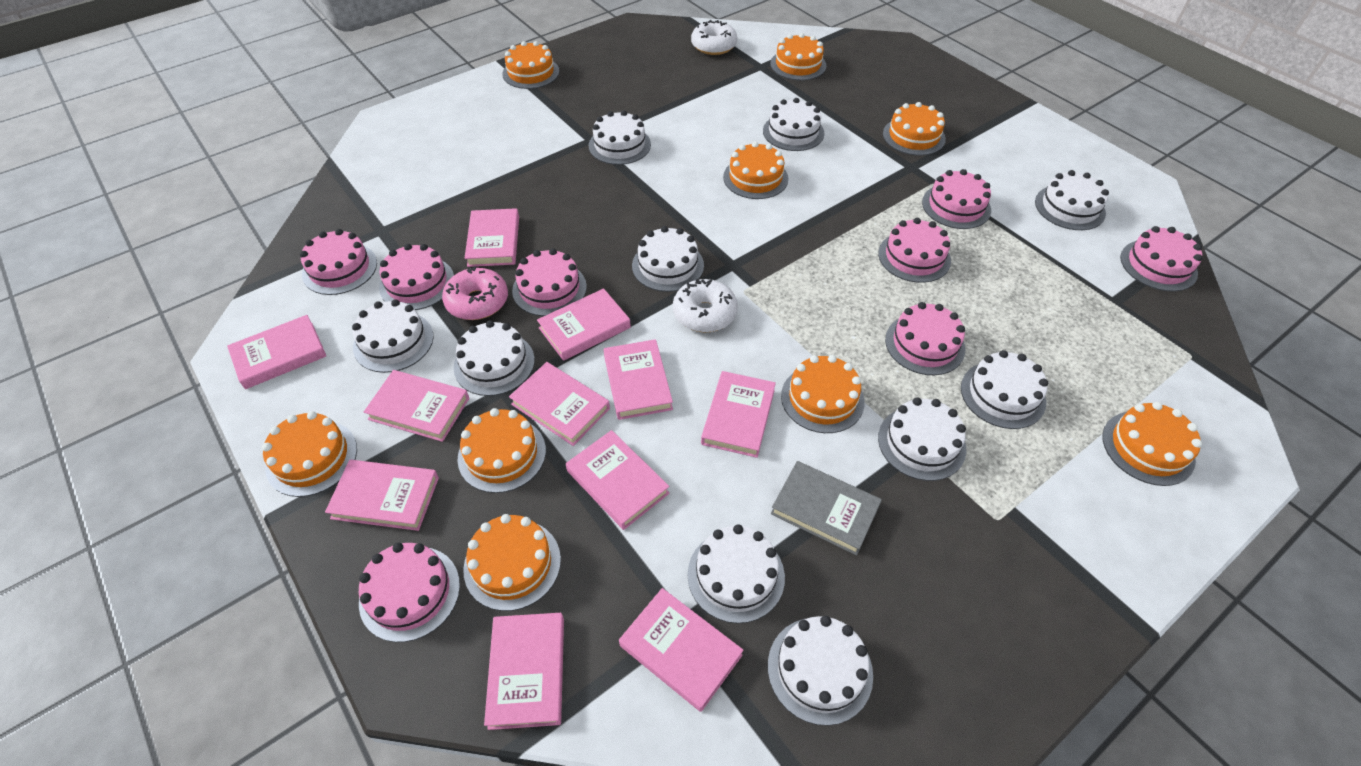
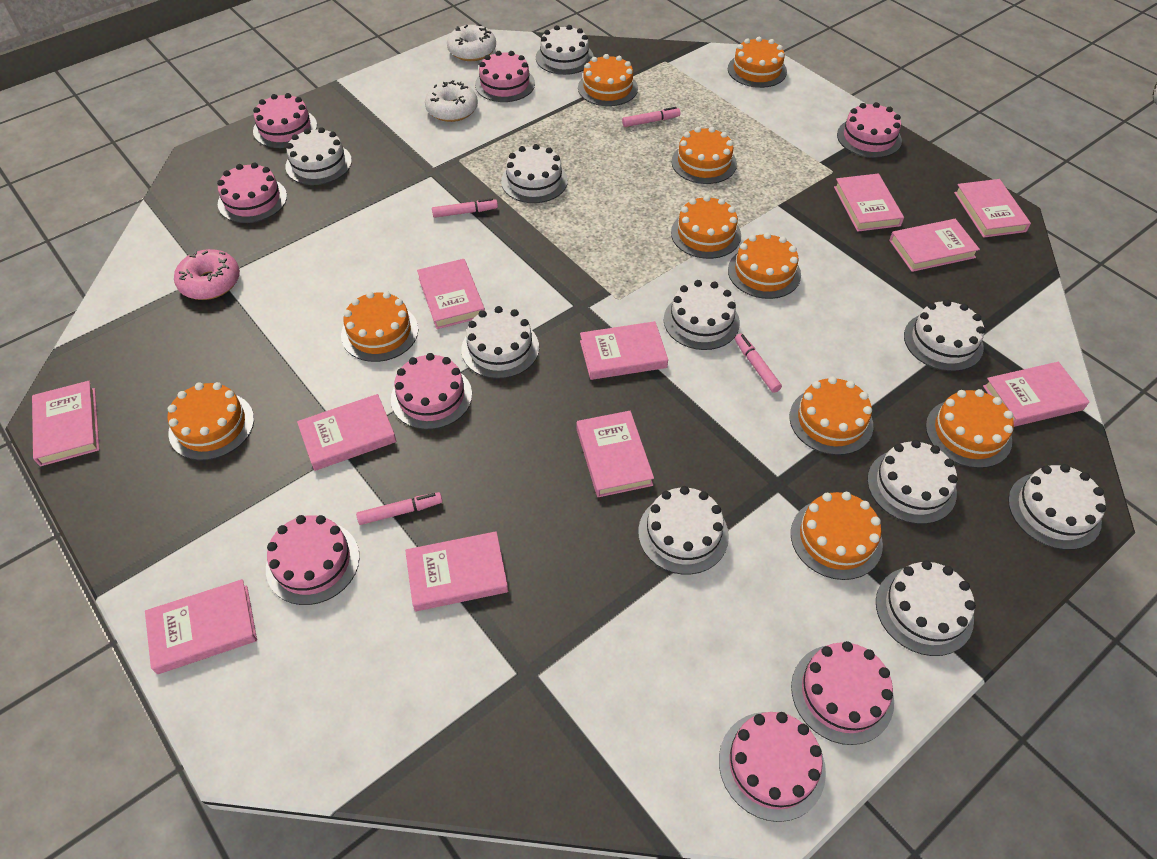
grey book: [771,461,882,556] = 1 -> none = 0
orange cake: [262,411,357,497] [458,408,546,493] [463,514,561,611] [502,41,559,89] [723,142,788,199] [770,33,827,80] [781,355,865,433] [883,102,946,156] [1102,402,1202,486] = 9 -> [167,382,254,460] [341,291,418,362] [578,54,638,106] [671,127,737,184] [671,195,741,259] [728,37,787,88] [728,232,801,299] [789,376,873,455] [791,492,883,580] [926,389,1014,468] = 10
pink marker: none = 0 -> [356,492,442,525] [432,198,498,218] [622,107,680,127] [735,333,782,393] = 4

